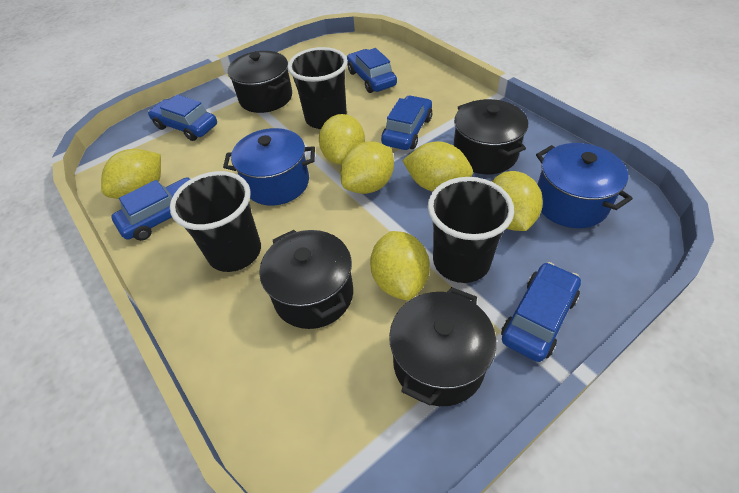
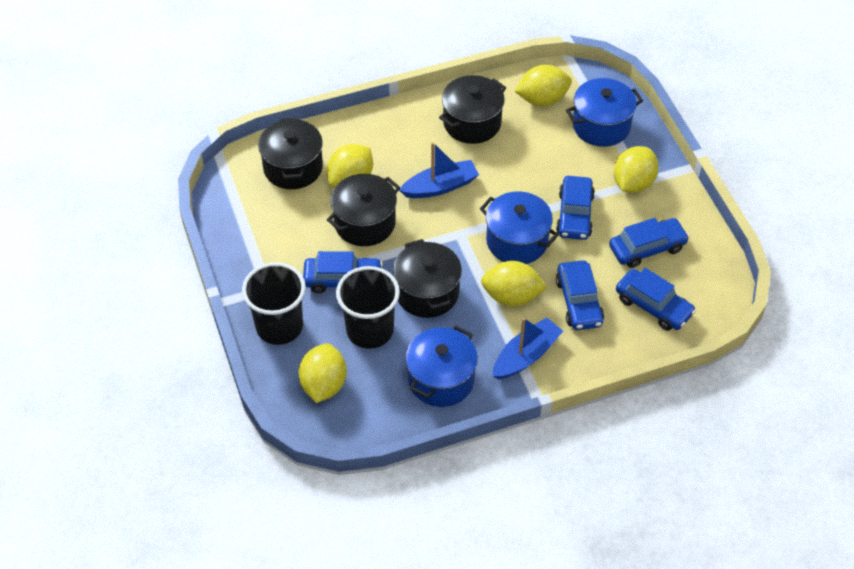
black cup: [170,171,261,272] [288,47,348,129] [428,177,514,283] = 3 -> [242,262,306,345] [336,266,400,349] = 2
blue boat: none = 0 -> [399,142,479,198] [493,317,563,379] = 2
blue pot: [223,128,315,206] [536,143,633,228] = 2 -> [406,326,478,407] [480,191,559,264] [566,78,643,147] = 3
yellow lemon: [101,149,161,199] [319,114,365,165] [341,141,394,194] [370,231,430,300] [402,141,473,192] [492,171,543,231] = 6 -> [299,343,347,403] [327,144,373,188] [481,261,547,307] [515,65,572,106] [614,146,659,193] = 5

